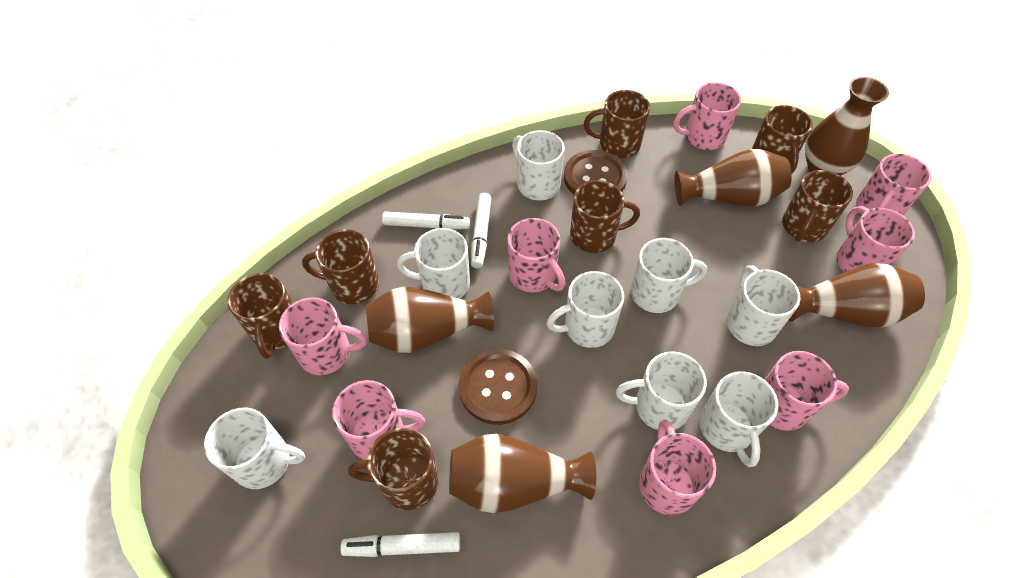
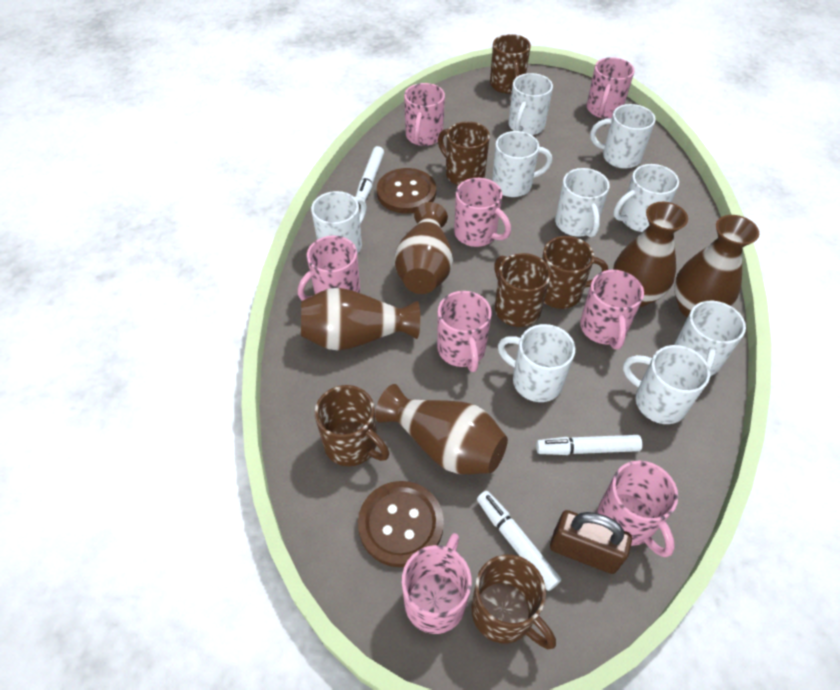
brown mug: [228,273,293,359] [302,229,379,304] [348,428,439,510] [570,180,640,253] [584,90,650,158] [752,105,813,173] [782,170,853,242] = 7 -> [315,385,389,466] [438,121,490,186] [471,554,556,649] [490,34,531,94] [494,253,551,327] [542,236,608,309] = 6
brown padlock: none = 0 -> [550,510,632,574] = 1
white mug: [204,408,305,489] [397,228,470,299] [512,130,565,201] [546,271,624,348] [616,351,707,430] [631,238,707,313] [699,371,778,467] [727,265,800,346] = 8 -> [311,191,367,254] [492,131,552,197] [498,324,575,402] [509,73,553,135] [555,168,610,238] [590,104,656,169] [614,164,679,232] [623,345,710,424] [674,301,746,376] = 9

